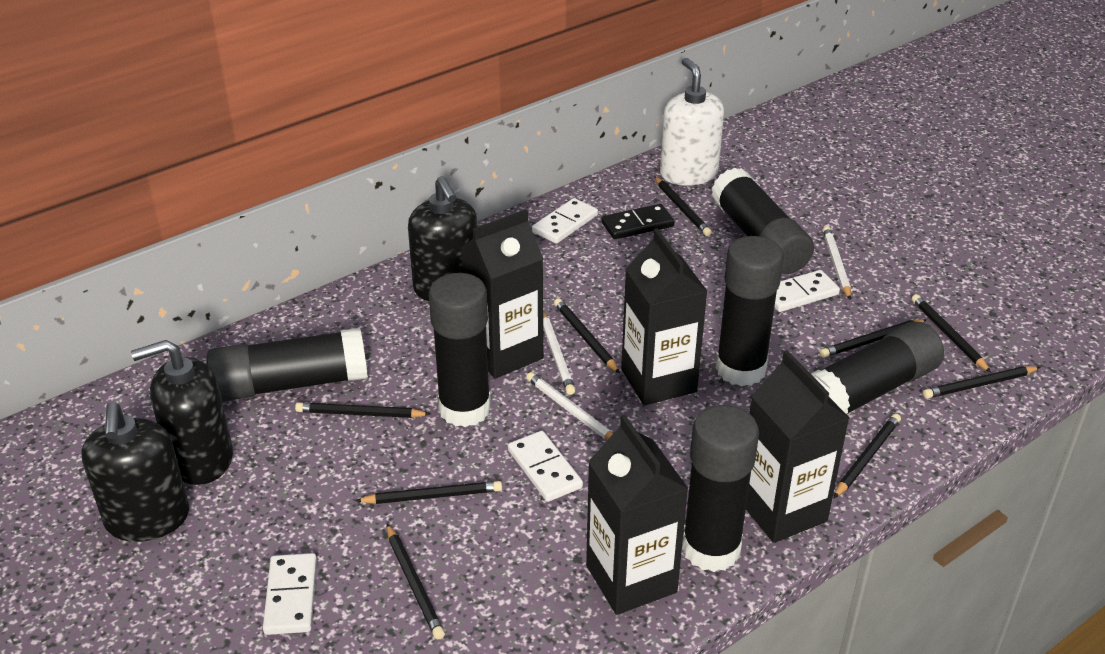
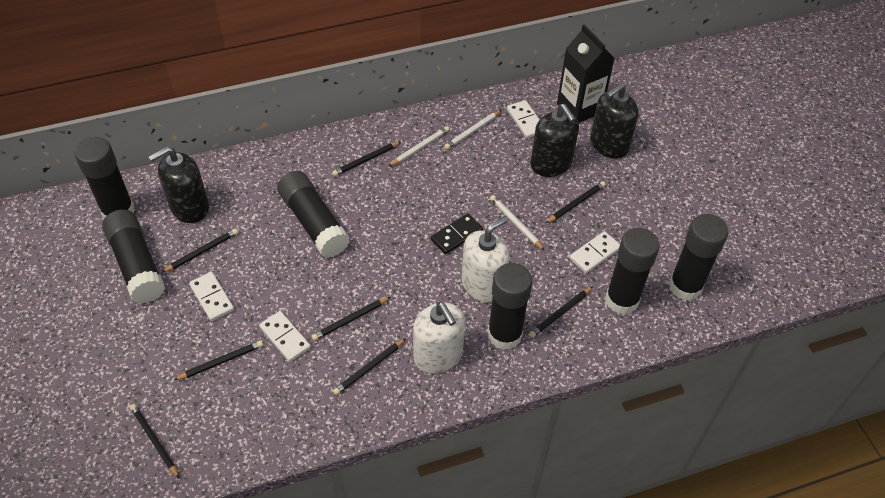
black carton: [461,210,543,379] [586,415,689,615] [621,229,707,406] [746,350,849,543] = 4 -> [557,25,615,123] = 1
black pencil: [295,402,430,418] [355,481,502,504] [387,524,445,639] [554,298,620,374] [654,176,712,236] [820,319,927,358] [834,413,901,498] [912,294,991,373] [923,366,1040,399] = 9 -> [130,404,179,478] [161,228,238,273] [174,340,263,380] [312,297,390,341] [332,142,400,176] [333,338,406,395] [529,286,593,338] [546,181,606,223] = 8
white soap dispenser: [660,58,724,186] = 1 -> [413,302,465,374] [462,216,510,303] = 2

